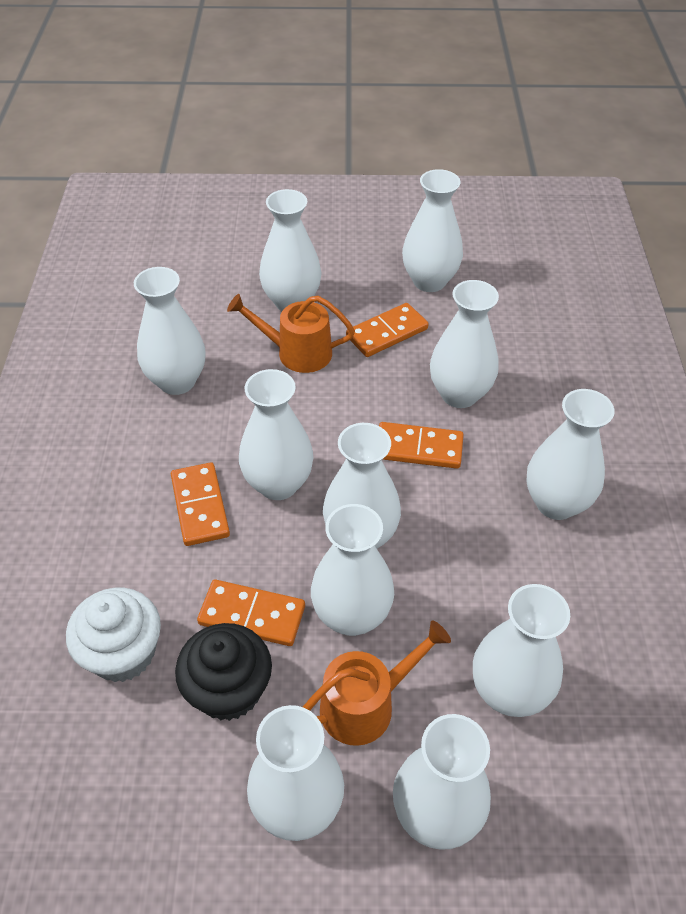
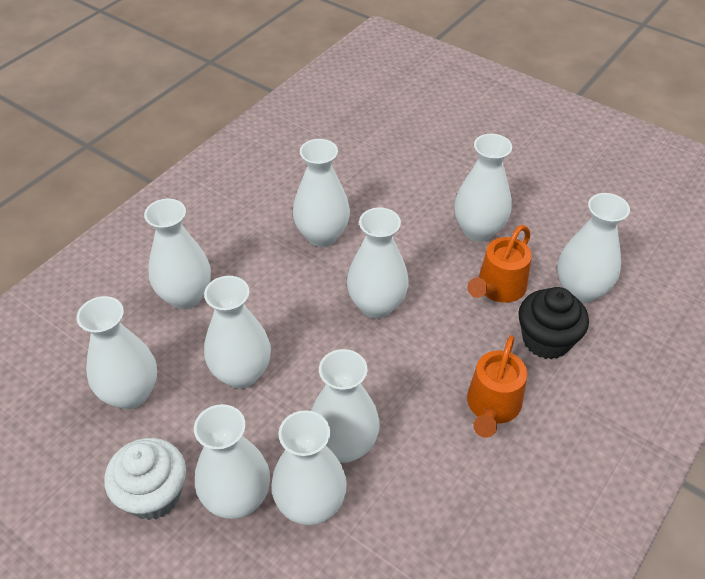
orange domino: [171,462,230,546] [197,580,305,646] [346,303,428,357] [379,422,464,469] = 4 -> none = 0
white vase: [134,267,205,395] [239,369,314,500] [247,705,344,841] [259,189,321,311] [311,504,394,636] [323,423,401,548] [393,714,491,850] [402,169,463,292] [430,280,499,408] [473,584,570,717] [526,389,614,520] = 11 -> [76,296,157,409] [144,199,211,309] [194,404,270,519] [204,276,271,388] [271,410,347,525] [293,139,350,247] [311,349,380,463] [347,207,409,319] [454,134,512,242] [557,193,630,303] = 10

